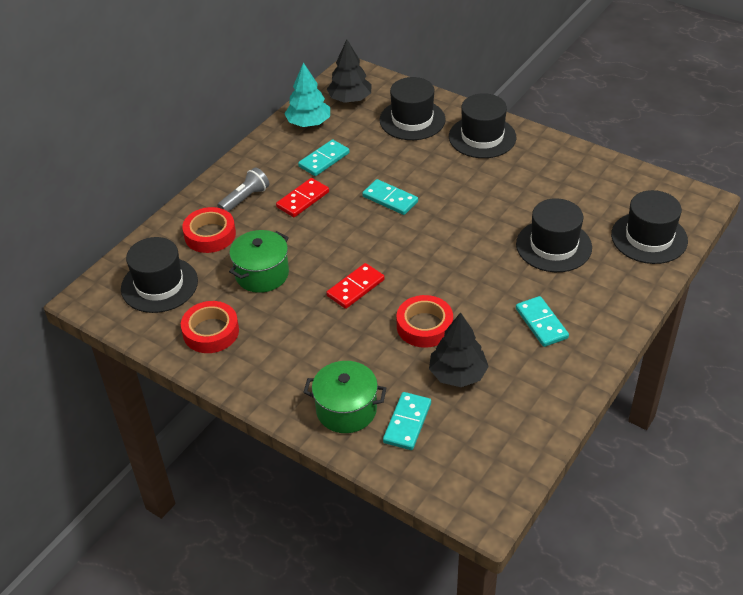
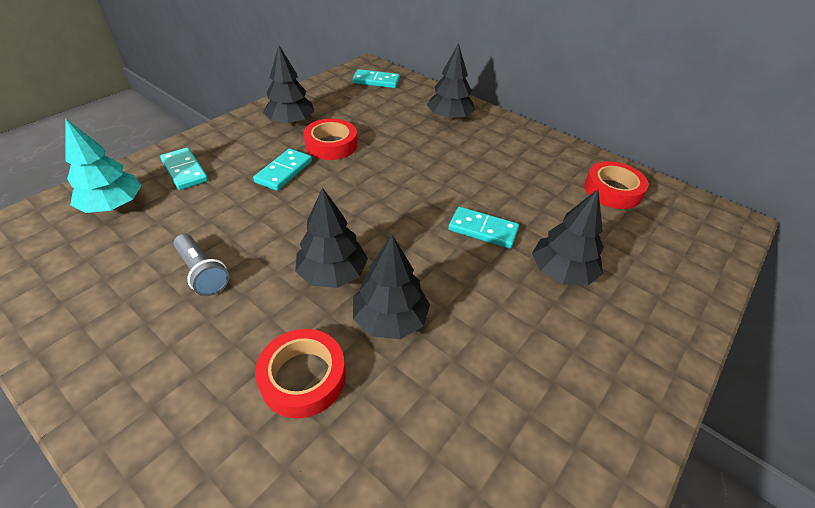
black hat: [121,237,198,313] [379,77,446,140] [449,93,516,158] [516,198,592,272] [611,190,688,264] = 5 -> none = 0
black tree: [327,40,372,103] [429,312,489,387] = 2 -> [263,45,314,125] [295,187,368,288] [353,235,430,339] [427,43,475,121] [532,189,604,285] = 5
green pot: [229,230,289,293] [303,361,386,433] = 2 -> none = 0
red domino: [276,178,329,217] [326,263,385,309] = 2 -> none = 0

